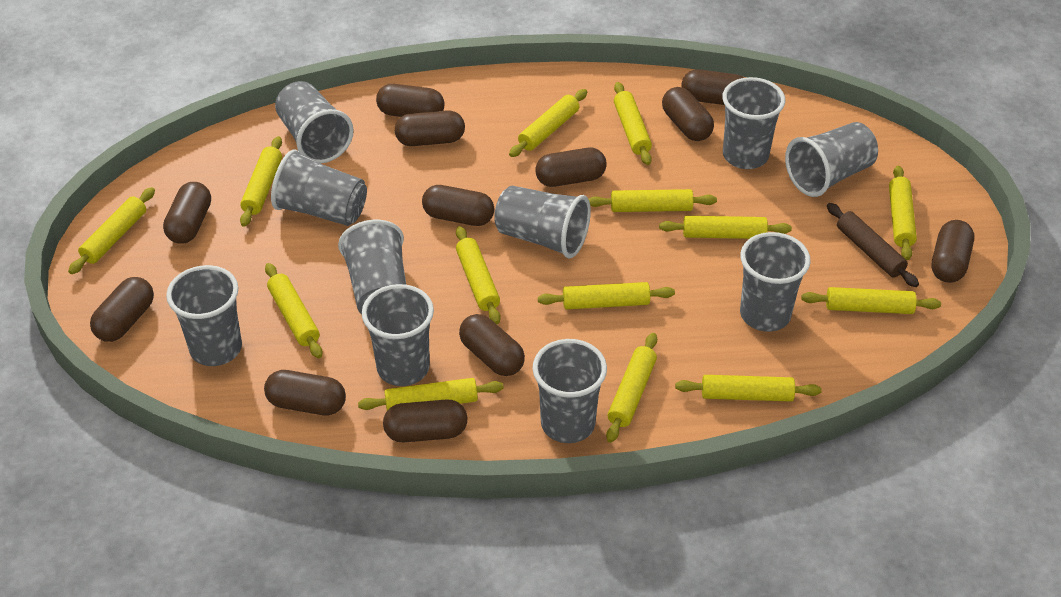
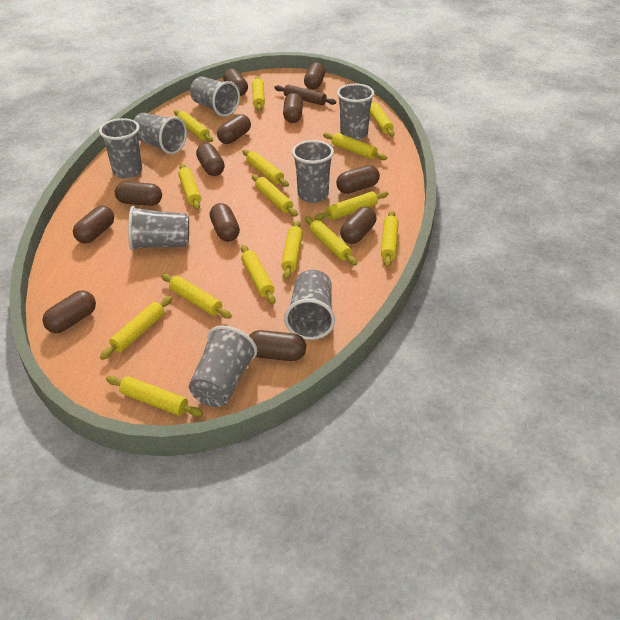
grey cup: [166,265,242,366] [271,149,367,226] [275,81,354,164] [338,220,406,314] [362,284,434,386] [494,186,591,258] [533,339,607,443] [722,77,785,169] [740,232,811,332] [785,122,878,197] = 10 -> [99,118,142,179] [128,206,189,250] [134,113,187,154] [189,326,257,407] [190,76,240,117] [284,270,335,340] [292,140,334,203] [337,83,374,140] = 8
yellow rolling pin: [68,187,155,274] [240,136,282,227] [265,263,322,358] [358,378,504,411] [456,226,501,324] [509,89,587,157] [538,282,675,309] [589,189,717,212] [606,333,657,443] [614,82,652,165] [659,216,792,239] [675,375,822,401] [801,287,941,314] [889,166,917,260] = 14 -> [100,296,172,360] [106,376,203,417] [161,273,232,319] [174,110,213,142] [178,164,201,210] [241,245,275,304] [242,149,289,187] [252,76,265,111] [252,174,298,217] [281,220,303,280] [305,216,358,265] [314,191,389,220] [323,132,387,160] [370,102,395,137] [381,210,399,268] = 15

